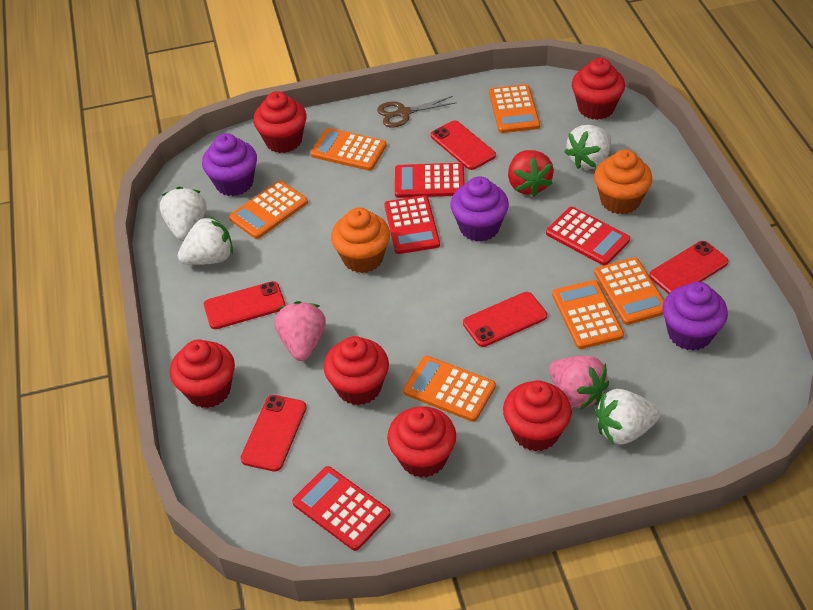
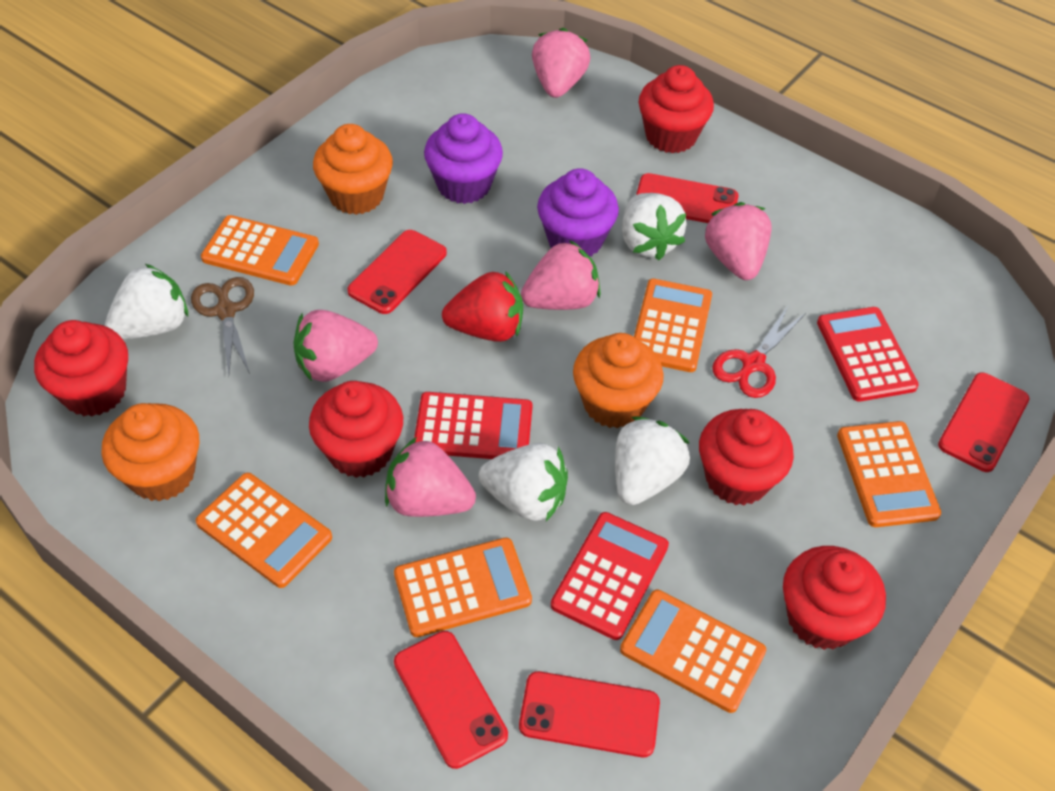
orange cupcake: [331,207,390,273] [594,149,653,215] = 2 -> [101,403,199,501] [313,124,393,215] [573,333,664,428] = 3
pink strawberry: [275,301,326,361] [549,356,609,409] = 2 -> [294,310,378,382] [385,437,476,517] [521,240,600,310] [532,28,591,98] [705,202,772,280] = 5
purple cupcake: [202,133,257,196] [450,176,509,242] [662,282,728,351] = 3 -> [424,113,503,204] [537,168,619,256] = 2
red calculator: [292,466,391,551] [384,195,440,254] [395,163,465,198] [546,207,630,266] = 4 -> [414,392,533,459] [551,512,669,640] [817,307,919,402] = 3
red cupcake: [170,339,235,408] [253,91,306,153] [324,336,389,405] [387,406,456,478] [503,380,572,452] [572,58,625,120] = 6 -> [34,320,128,417] [309,381,403,478] [639,65,714,153] [699,409,794,505] [783,546,886,650] = 5
red scissors: none = 0 -> [712,306,806,398] = 1

